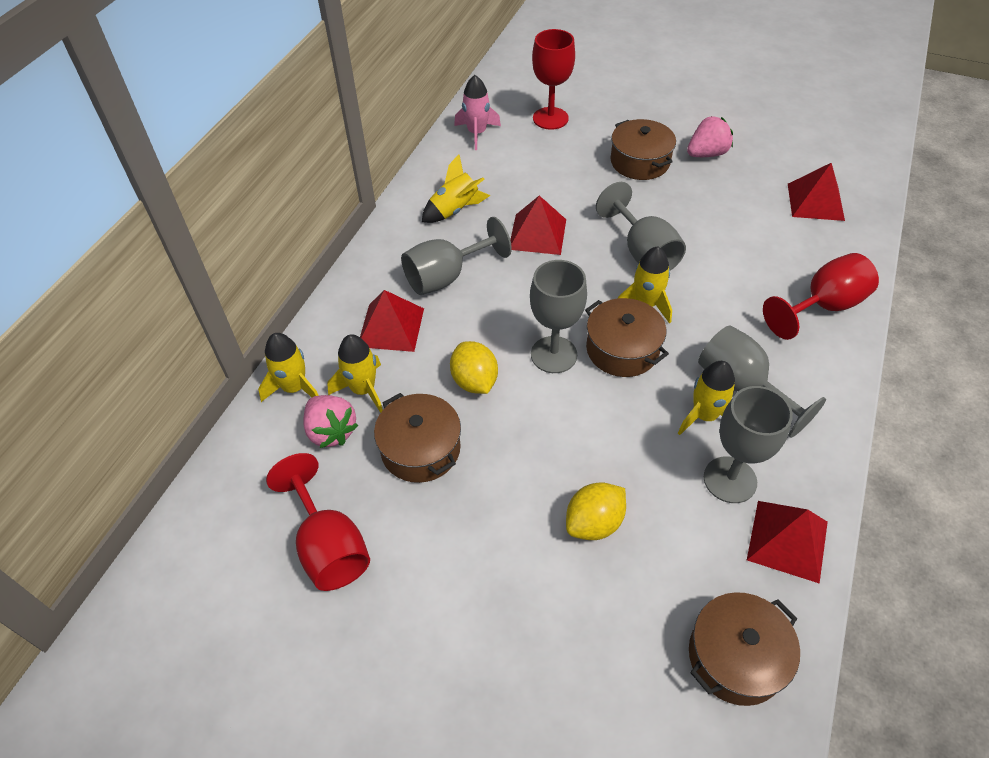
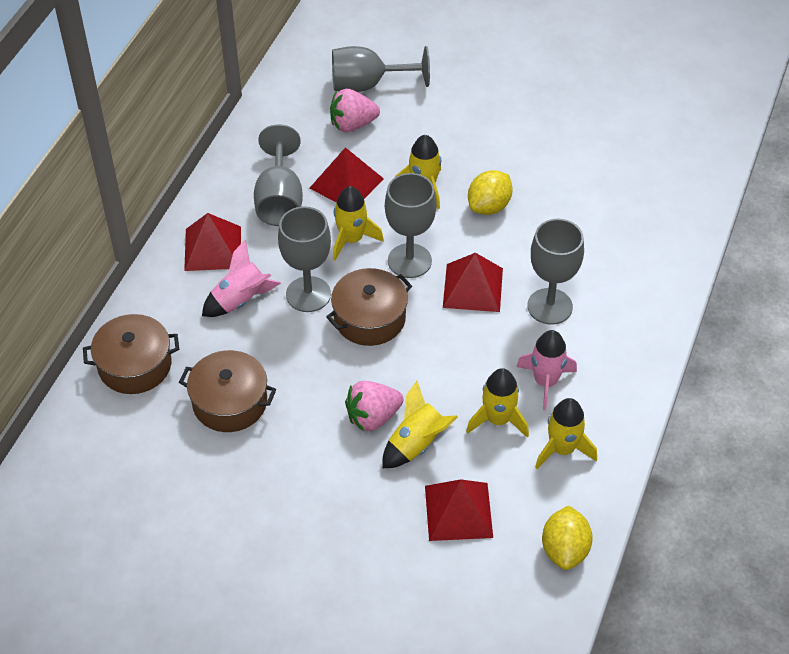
brown pot: [374,393,461,483] [585,298,669,377] [610,119,676,180] [689,592,800,706] = 4 -> [83,314,179,394] [179,350,276,432] [326,268,412,346] = 3
pink rocket: [454,75,501,150] = 1 -> [202,240,281,317] [516,330,577,411] = 2
red goblet: [266,453,370,591] [532,29,575,130] [763,253,879,340] = 3 -> none = 0

